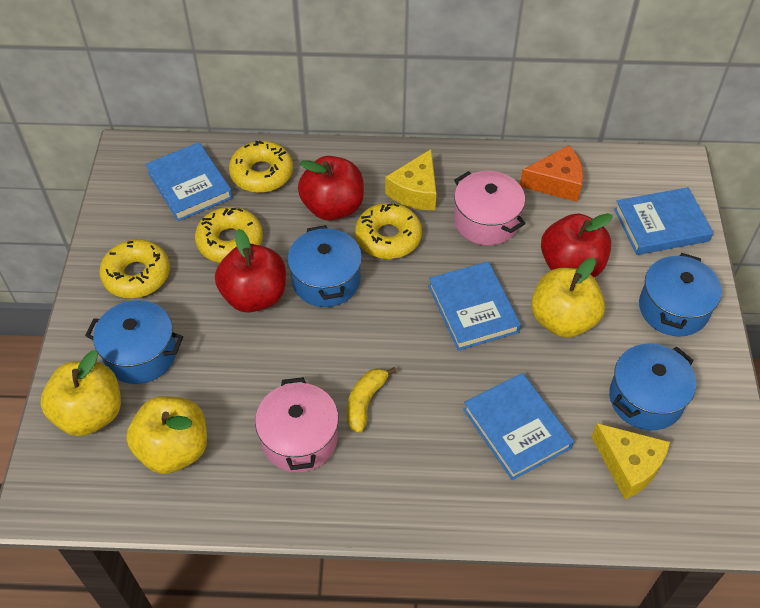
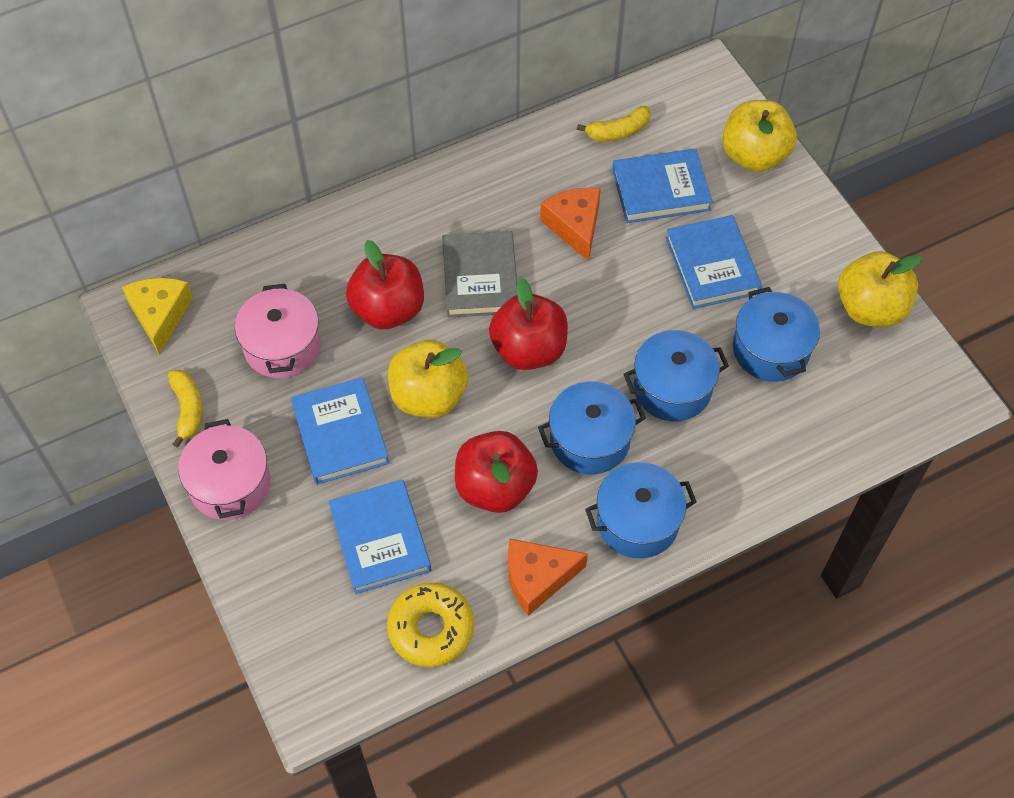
grey book: none = 0 -> [442,231,517,318] = 1
orange cheese: [520,145,583,202] = 1 -> [508,539,588,616] [540,188,601,261] = 2
yellow banana: [347,367,396,433] = 1 -> [168,370,203,448] [577,106,651,141] = 2
yellow cheese: [385,149,436,210] [592,423,670,499] = 2 -> [122,278,193,355] = 1
yellow donut: [100,239,170,298] [195,207,263,263] [229,141,293,193] [355,203,422,259] = 4 -> [387,583,474,667] = 1

